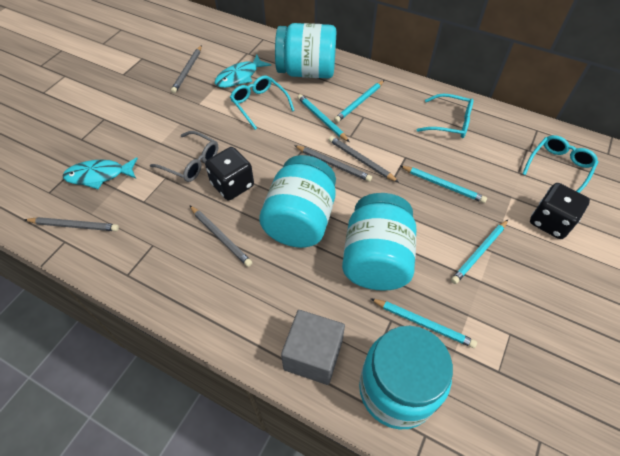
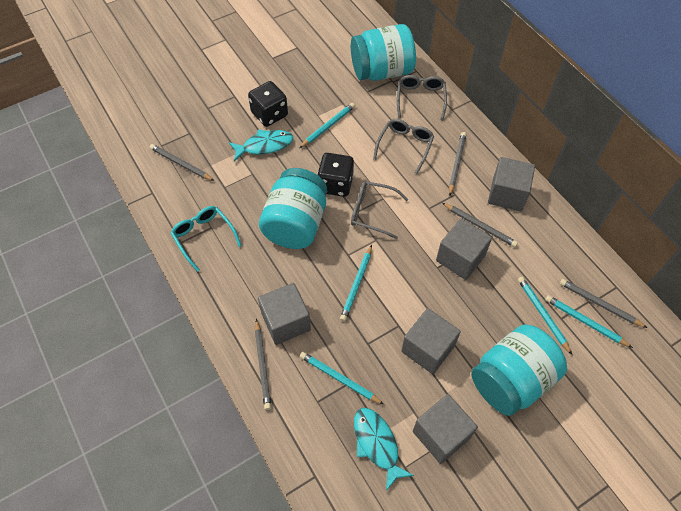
grey cube: [281,310,345,385] = 1 -> [258,283,311,345] [401,308,461,374] [413,394,478,464] [436,218,492,280] [488,157,535,211] = 5
grey glasses: [150,131,218,182] = 1 -> [351,181,409,239] [373,119,434,174] [397,75,447,120] = 3
turquoise glasses: [230,75,295,130] [417,93,473,138] [522,135,598,193] = 3 -> [170,206,242,272] = 1
turquoise jar: [259,155,336,248] [275,23,336,78] [342,193,416,291] [359,326,453,429] = 4 -> [259,168,327,249] [351,24,416,81] [471,324,567,416] = 3

